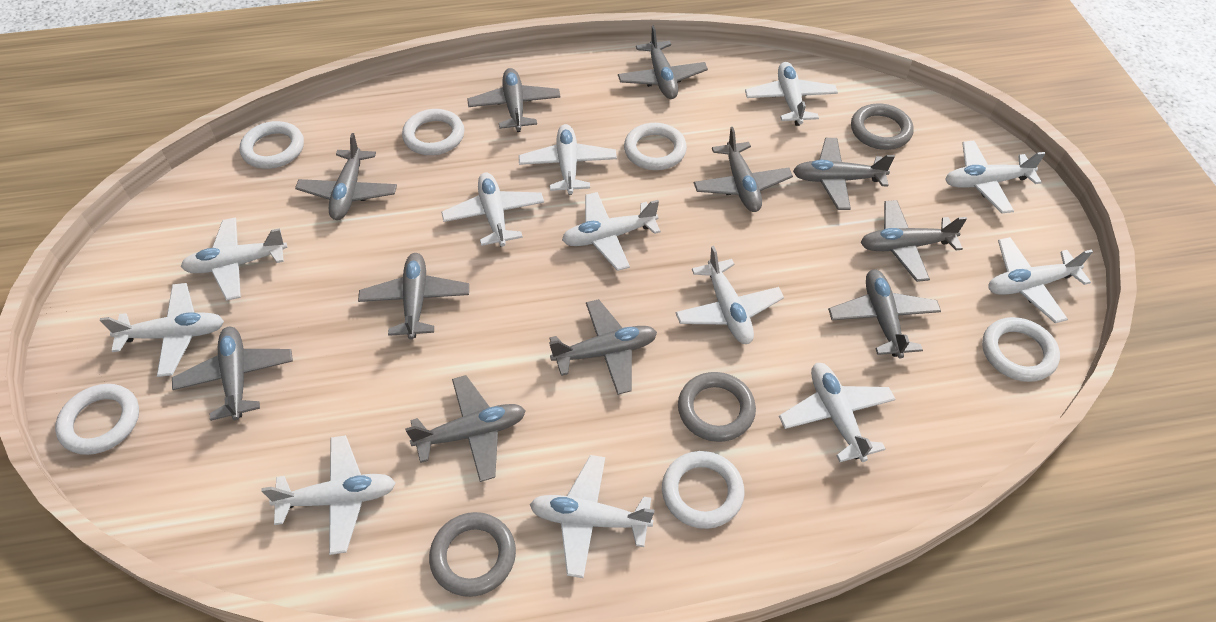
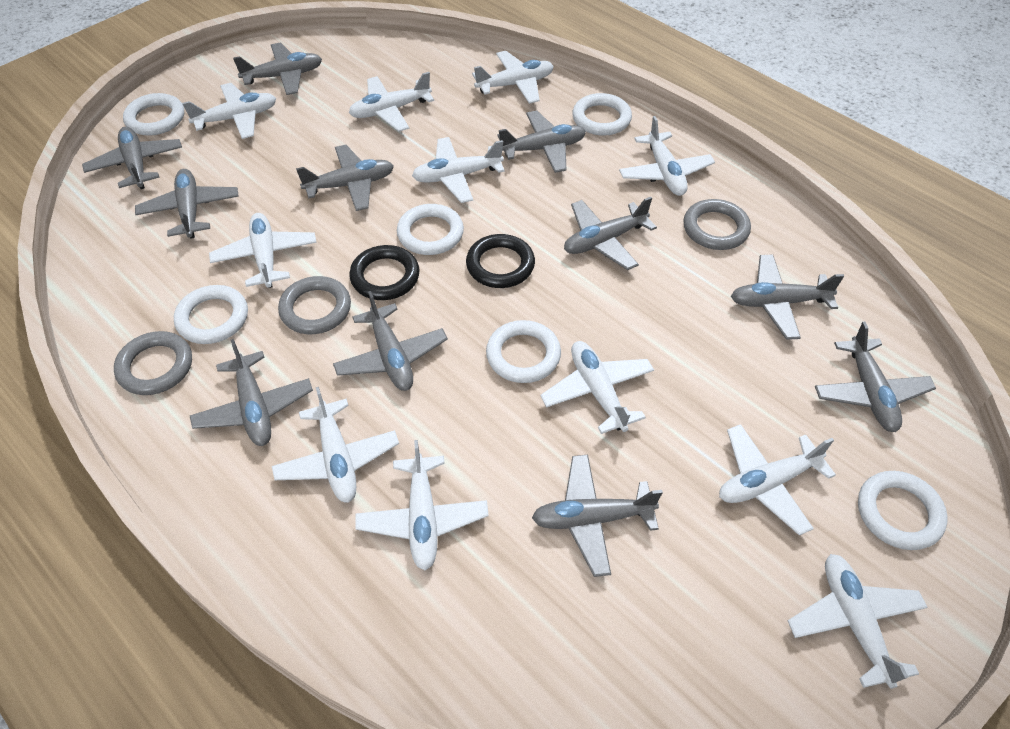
black ring: none = 0 -> [349,245,420,300] [466,234,535,288] = 2
white plane: [100,283,224,377] [181,217,287,301] [261,435,396,555] [441,173,544,247] [519,124,617,195] [530,455,654,578] [562,192,661,271] [676,246,784,344] [745,62,838,126] [779,363,896,462] [945,140,1046,213] [988,237,1093,323] = 12 -> [182,83,276,139] [209,213,317,288] [272,387,399,503] [349,72,434,132] [355,440,489,570] [412,137,505,203] [472,51,554,104] [540,341,654,434] [619,116,715,196] [719,424,836,535] [788,554,928,689] = 11

